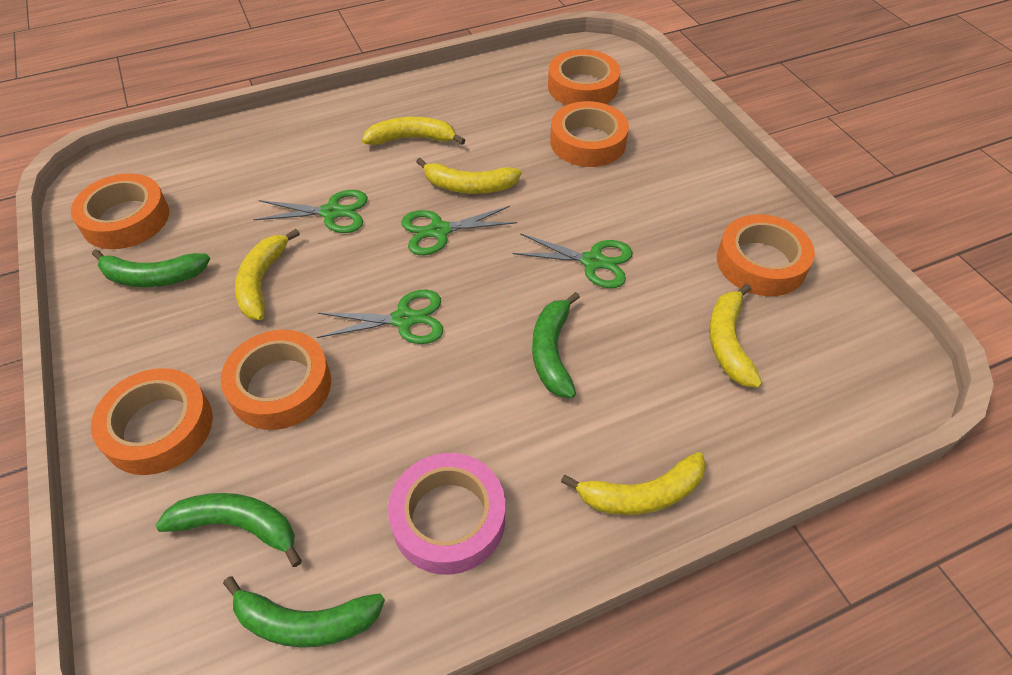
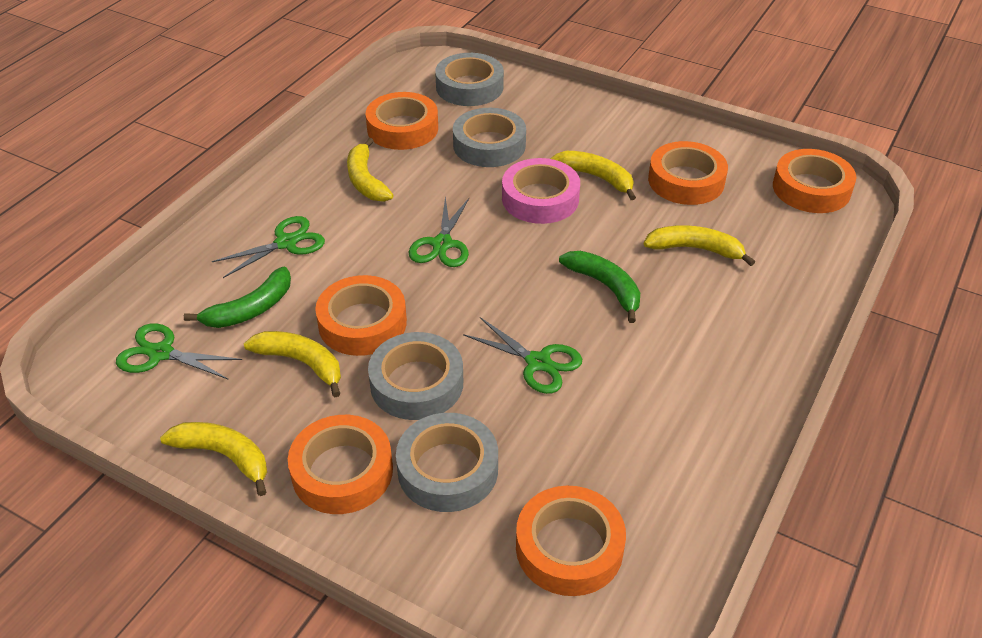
green banana: [92,249,210,287] [156,493,302,567] [223,576,385,648] [532,292,580,398] = 4 -> [184,267,291,328] [559,251,640,323] = 2
grey tape: none = 0 -> [368,332,463,420] [396,413,498,512] [435,53,504,106] [453,108,526,167] = 4

